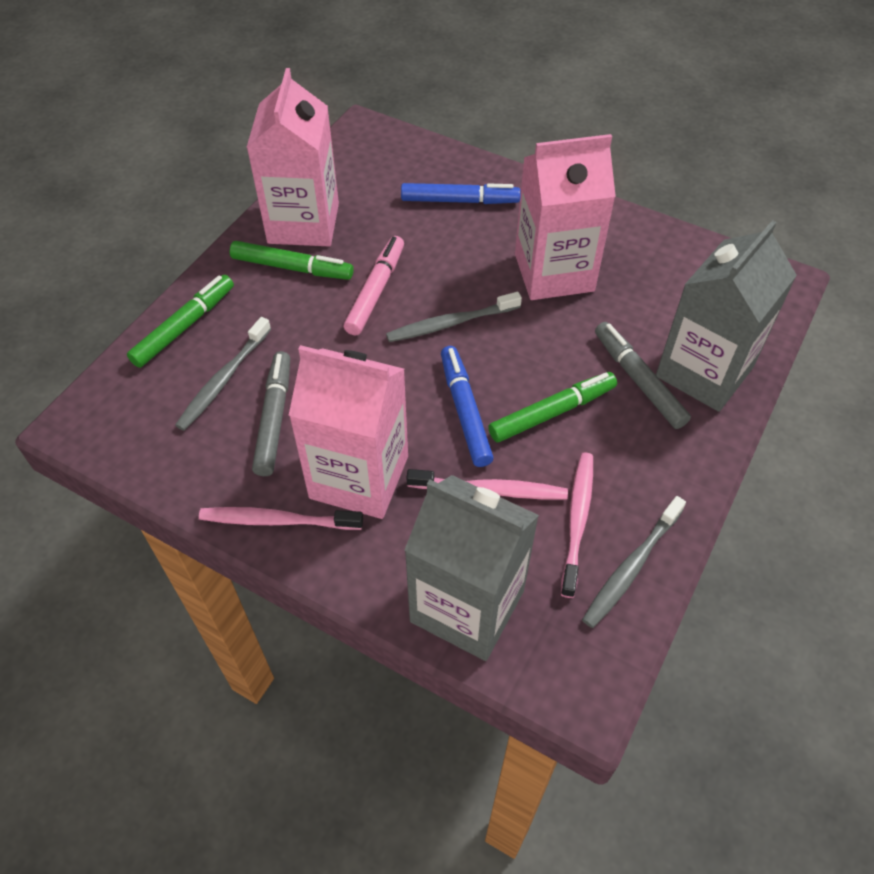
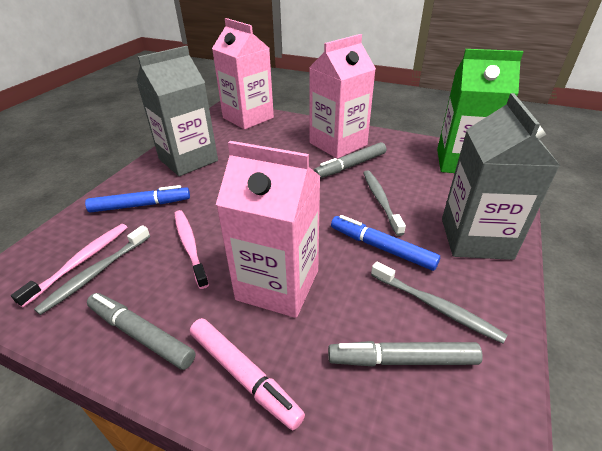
green carton: none = 0 -> [437,49,523,173] = 1
green marker: [127,275,234,368] [230,241,354,280] [488,372,617,442] = 3 -> none = 0
grey marker: [252,351,290,476] [595,322,691,429] = 2 -> [87,293,196,370] [314,142,387,178] [328,341,483,367] = 3
pink toothbrush: [199,507,363,530] [406,469,568,500] [561,452,593,598] = 3 -> [11,224,128,307] [174,210,209,289] = 2

